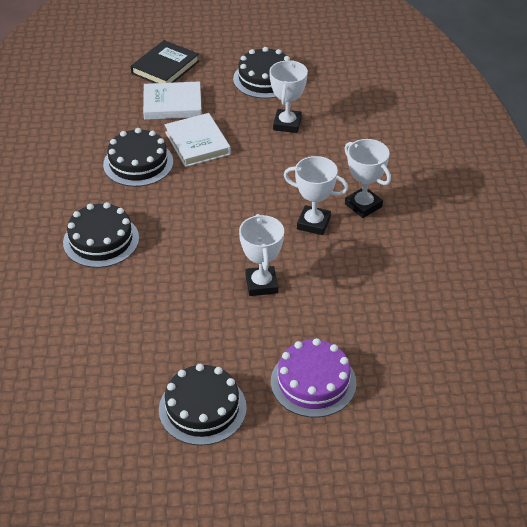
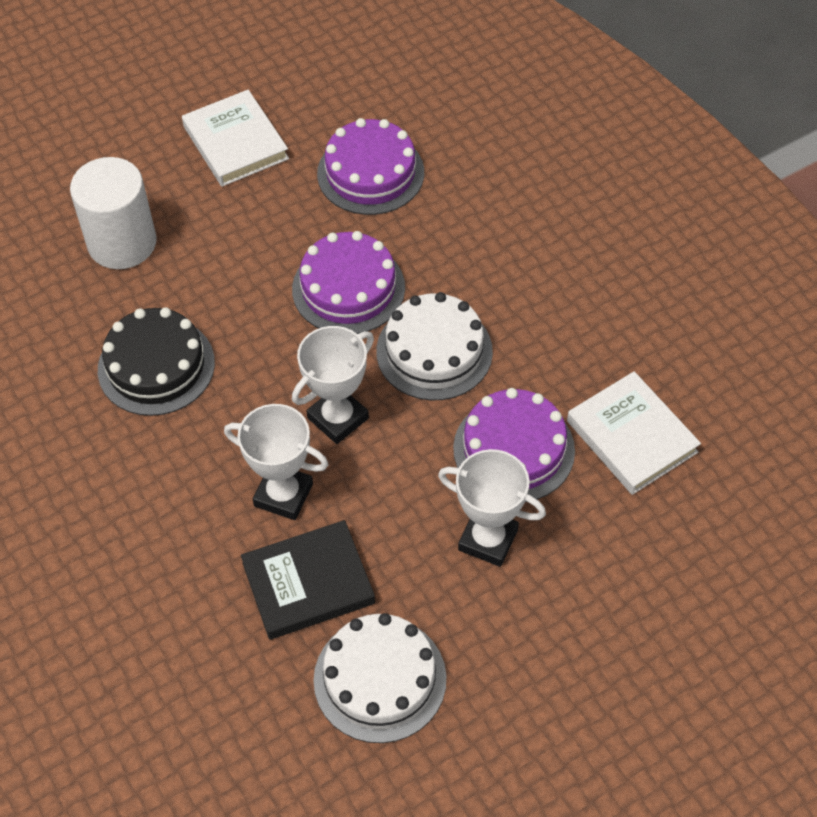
black cake: [63,202,139,268] [103,128,173,187] [159,364,247,446] [233,47,290,99] = 4 -> [98,307,215,416] = 1
purple cake: [271,338,357,417] = 1 -> [292,231,405,334] [317,118,424,215] [453,388,575,502] = 3
white cake: none = 0 -> [314,613,446,743] [376,292,493,401] = 2
white cylinder: none = 0 -> [70,157,157,269] = 1
white trophy: [239,214,284,296] [269,60,308,133] [283,156,348,235] [345,139,391,218] = 4 -> [224,404,329,520] [292,326,374,444] [438,449,546,567] = 3

